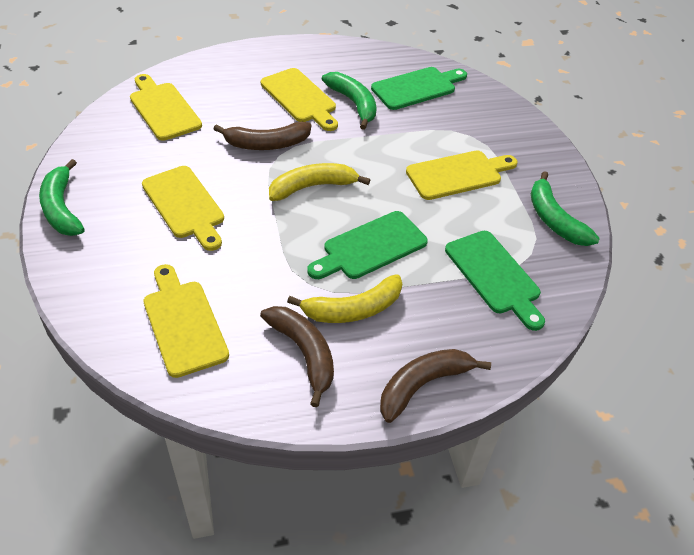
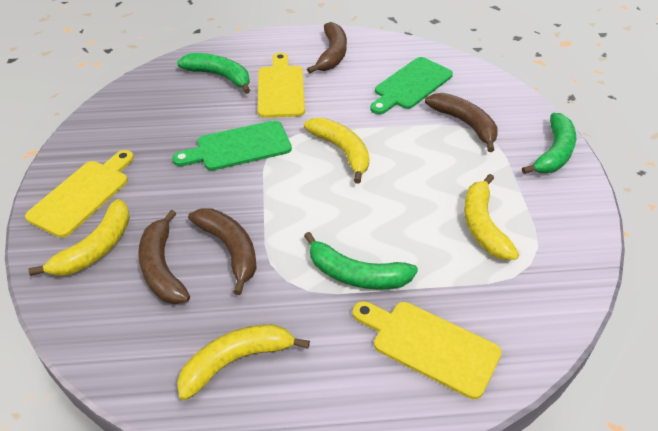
brown banana: [214,122,311,150] [260,306,334,407] [380,349,491,423] = 3 -> [138,210,190,304] [188,208,257,295] [307,22,347,73] [425,93,498,152] = 4
green cutting board: [307,211,428,279] [371,67,467,110] [445,231,545,331] = 3 -> [172,120,292,171] [370,57,453,115] = 2
yellow banana: [269,163,370,201] [287,274,402,323] = 2 -> [28,199,130,276] [177,324,310,401] [304,118,370,184] [464,174,519,260] = 4
yellow cutting board: [130,74,202,141] [142,166,224,251] [144,264,229,378] [261,68,338,131] [406,150,518,200] = 5 -> [25,150,134,238] [258,53,305,118] [353,301,502,399] = 3

